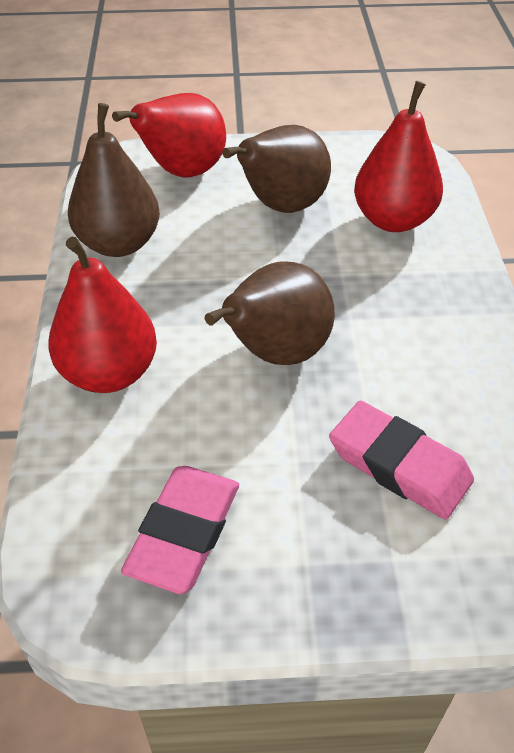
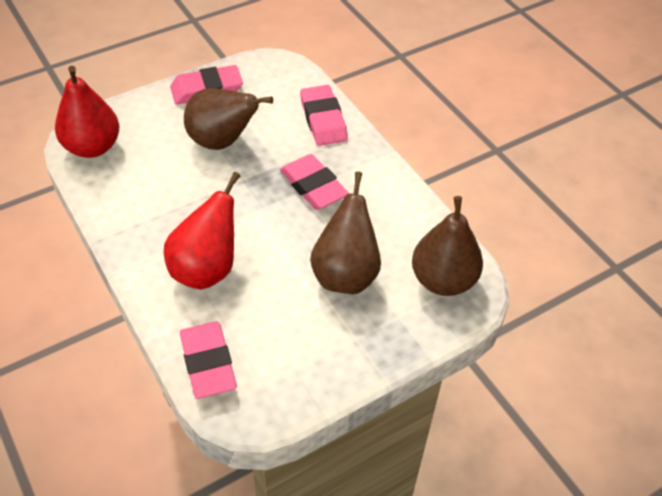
pink eraser: [121,466,239,594] [329,401,474,519] = 2 -> [170,65,243,105] [180,321,237,399] [280,154,349,210] [300,85,348,146] = 4
red pear: [48,237,157,393] [112,93,226,177] [354,81,443,232] = 3 -> [55,66,119,158] [164,172,240,289] = 2

